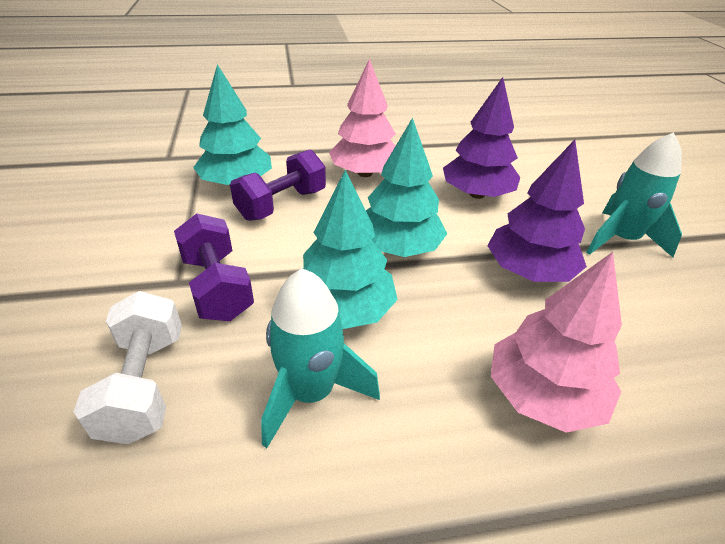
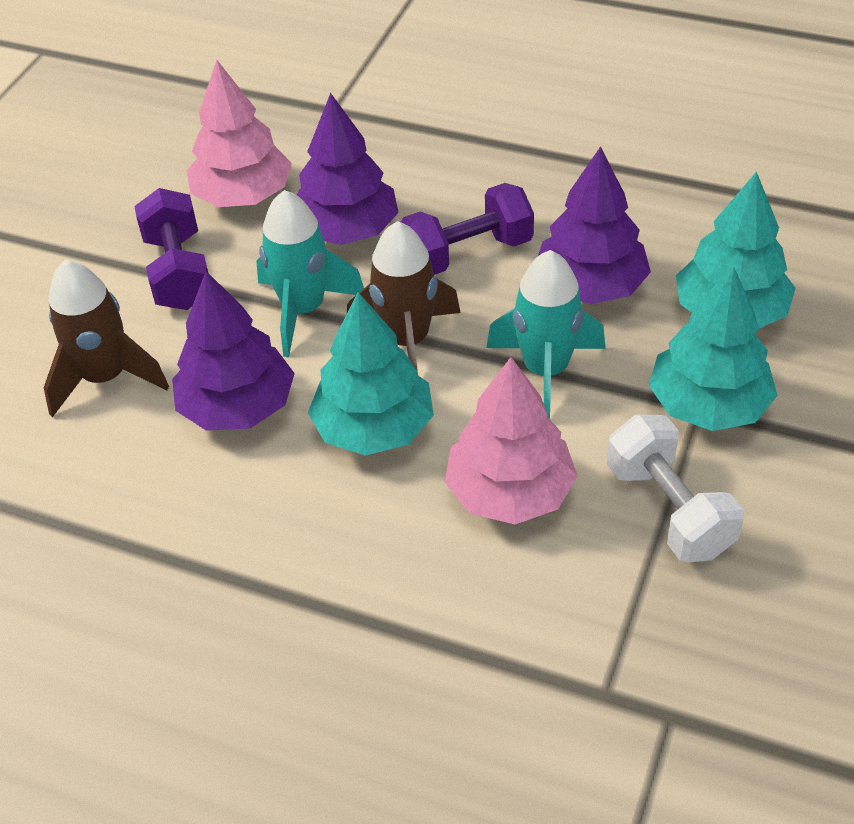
brown rocket: none = 0 -> [44,260,169,417] [347,221,461,375] = 2
purple tree: [443,77,520,199] [487,140,587,282] = 2 -> [172,271,295,431] [297,93,399,245] [538,146,651,304] = 3

